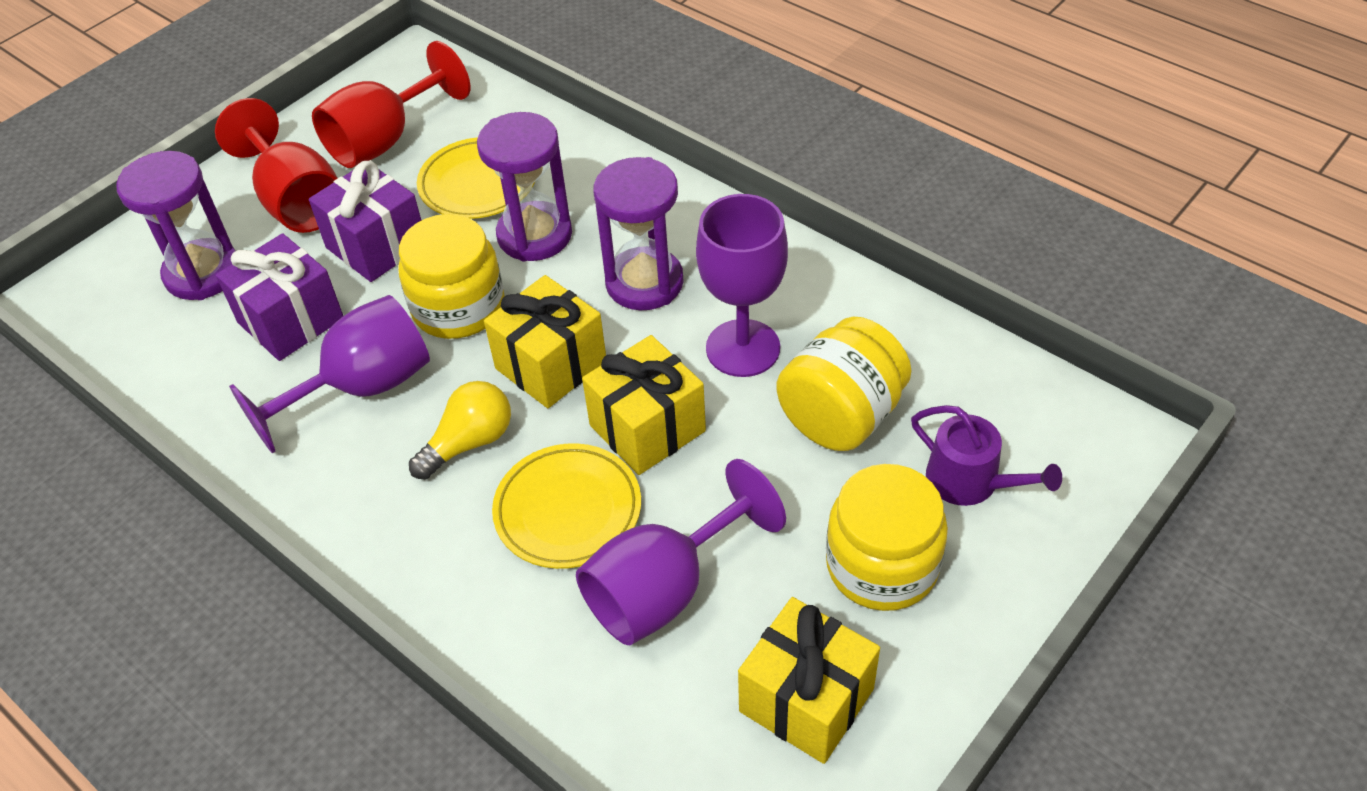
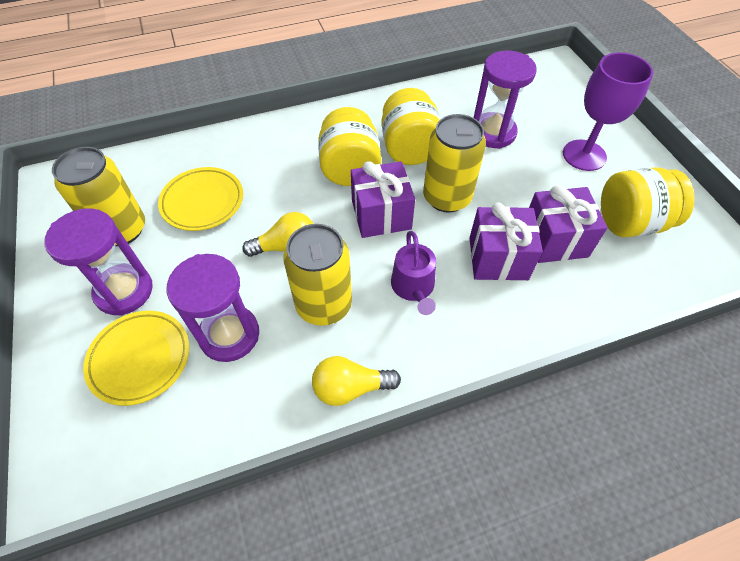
purple gift: [216,233,343,361] [309,161,422,282] = 2 -> [351,161,415,238] [469,203,543,281] [529,185,608,263] = 3
purple goblet: [229,295,430,453] [576,459,786,645] [696,194,788,377] = 3 -> [563,52,653,171] = 1
red goblet: [215,98,337,233] [312,41,470,168] = 2 -> none = 0
yellow can: none = 0 -> [52,147,145,246] [283,224,352,326] [423,114,486,213] = 3
yellow gift: [484,275,606,408] [582,335,706,475] [738,597,880,764] = 3 -> none = 0
yellow light bulb: [409,381,511,480] = 1 -> [242,212,313,257] [312,356,401,406] = 2

